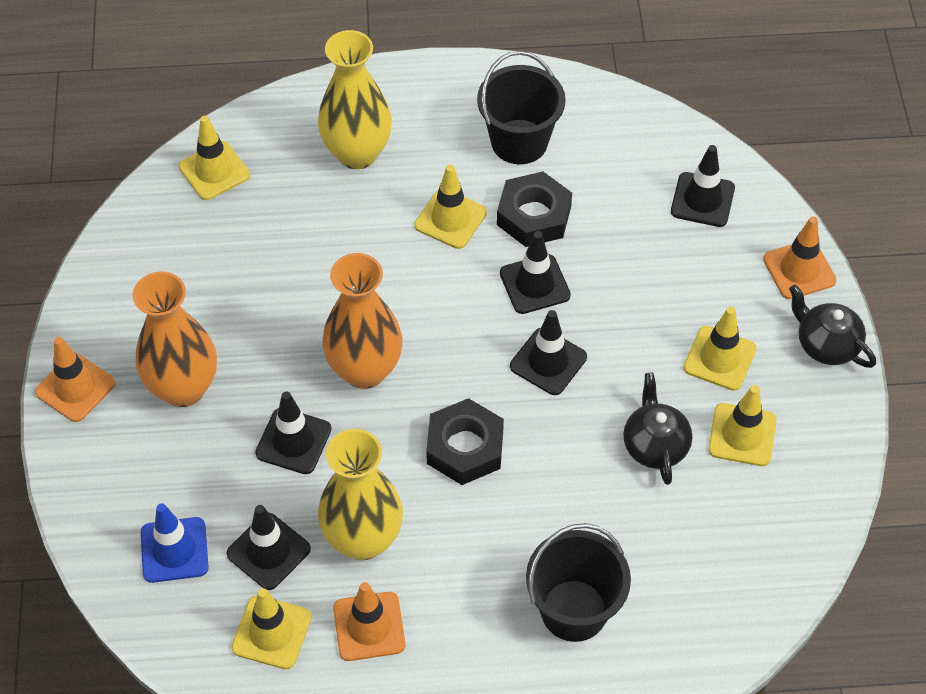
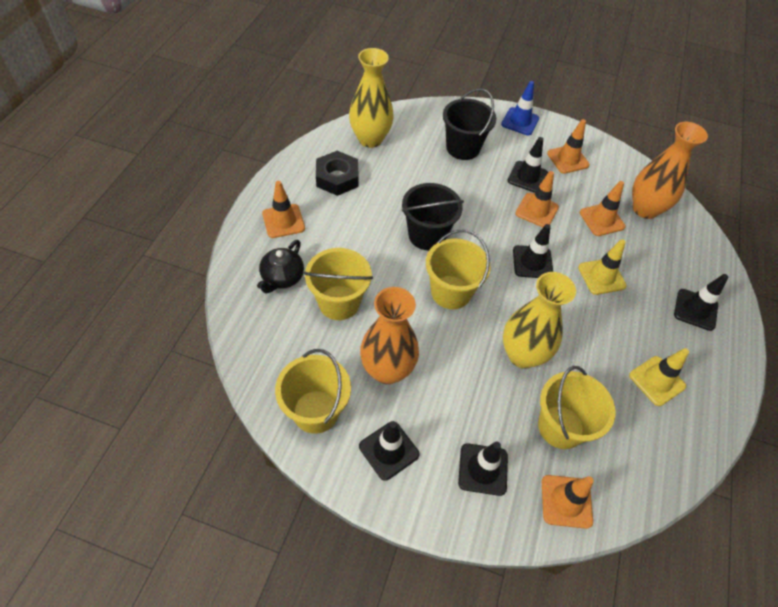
black nut: [426,398,504,485] [497,171,572,247] = 2 -> [316,151,359,196] = 1
black teapot: [623,373,692,485] [789,285,876,368] = 2 -> [257,240,304,293] = 1
orange traffic cone: [35,337,115,422] [333,582,406,661] [763,216,837,299] = 3 -> [262,181,305,238] [515,171,559,227] [542,475,594,529] [547,119,590,174] [580,181,626,236] = 5
yellow bucket: none = 0 -> [275,349,351,434] [304,248,373,320] [426,230,491,309] [538,366,616,449] = 4
yellow traffic cone: [179,116,250,200] [231,588,312,669] [414,165,487,249] [683,307,757,391] [708,385,777,466] = 5 -> [578,239,627,295] [629,348,689,406] = 2

